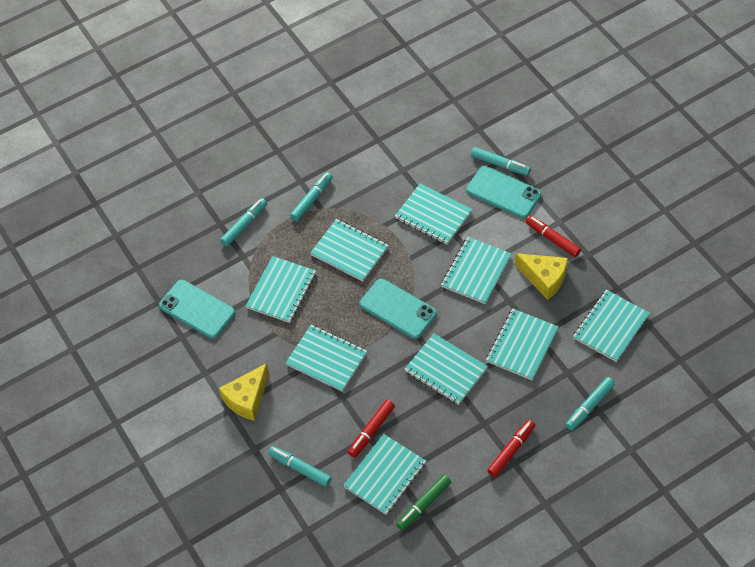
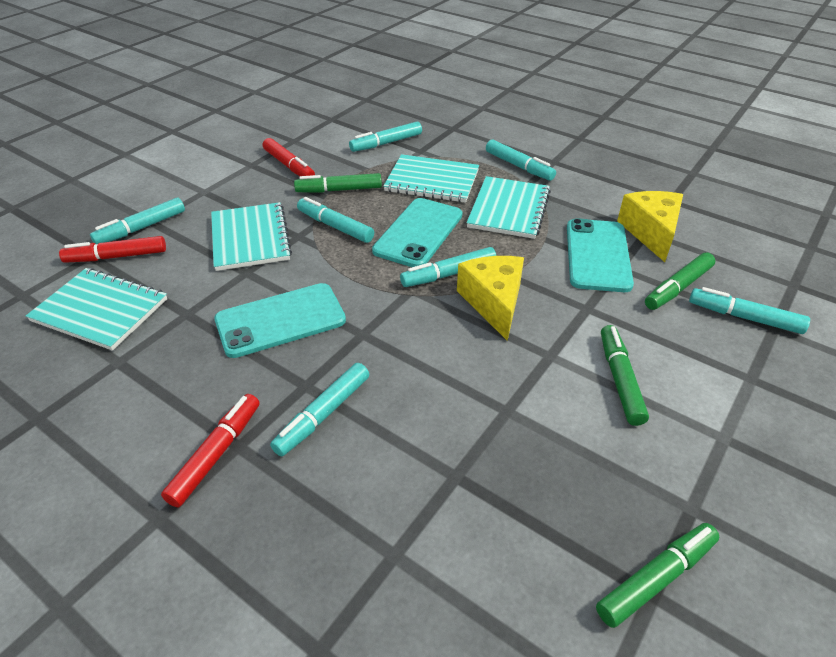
green marker: [396,475,451,531] = 1 -> [294,173,382,193] [596,523,719,628] [601,325,649,426] [645,252,715,310] = 4
turquoise marker: [220,198,267,246] [268,446,332,487] [290,172,333,221] [471,147,531,176] [565,377,615,431] = 5 -> [90,198,185,244] [270,363,369,456] [297,197,374,243] [349,122,422,152] [400,247,496,287] [486,139,556,181] [689,287,810,334] = 7
turquoise notebook: [246,256,316,323] [286,325,367,392] [310,219,389,282] [343,434,426,515] [395,183,472,245] [404,334,488,405] [441,237,512,304] [486,309,558,380] [573,290,650,362] = 9 -> [26,268,167,351] [211,202,292,271] [383,154,479,203] [466,176,551,239] = 4

